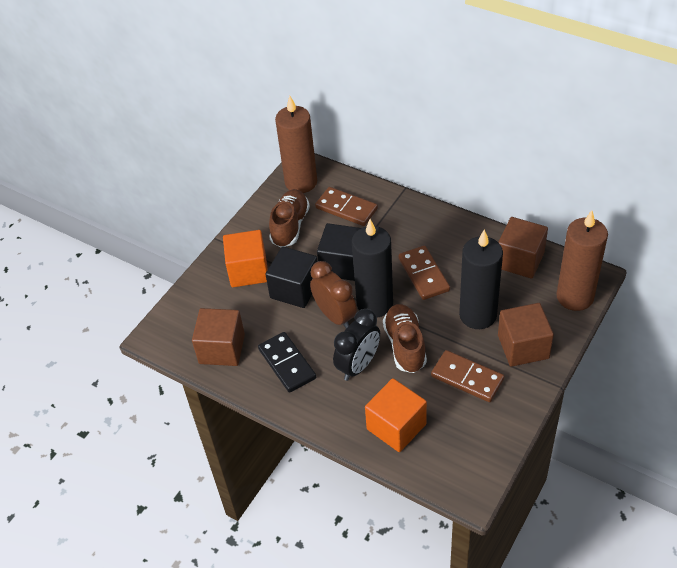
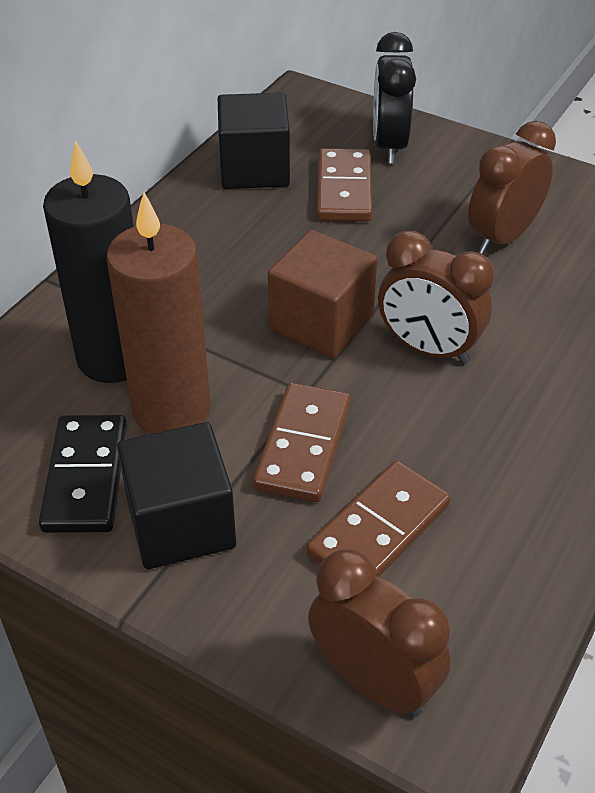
black candle: [352,219,393,318] [459,230,503,329] = 2 -> [43,140,134,383] = 1
brown candle: [275,96,317,193] [556,210,608,311] = 2 -> [106,192,210,434] = 1
brown clock: [310,261,357,328] = 1 -> [308,549,451,717] [378,231,494,364] [468,121,556,255] = 3
brown cube: [192,308,245,366] [498,217,548,279] [498,303,554,367] = 3 -> [268,230,377,358] = 1
brown shoe: [269,189,310,247] [383,304,427,373] = 2 -> none = 0
orange cube: [223,230,268,287] [365,378,427,452] = 2 -> none = 0

